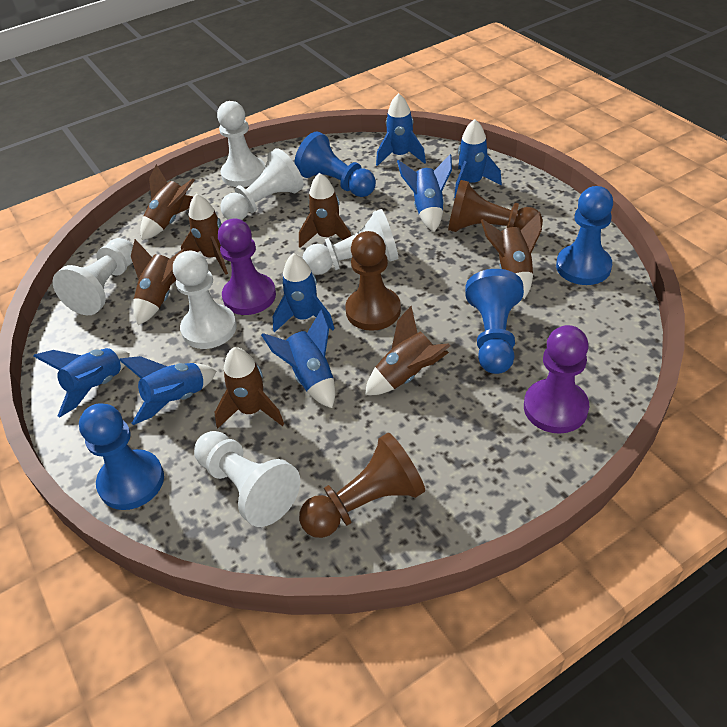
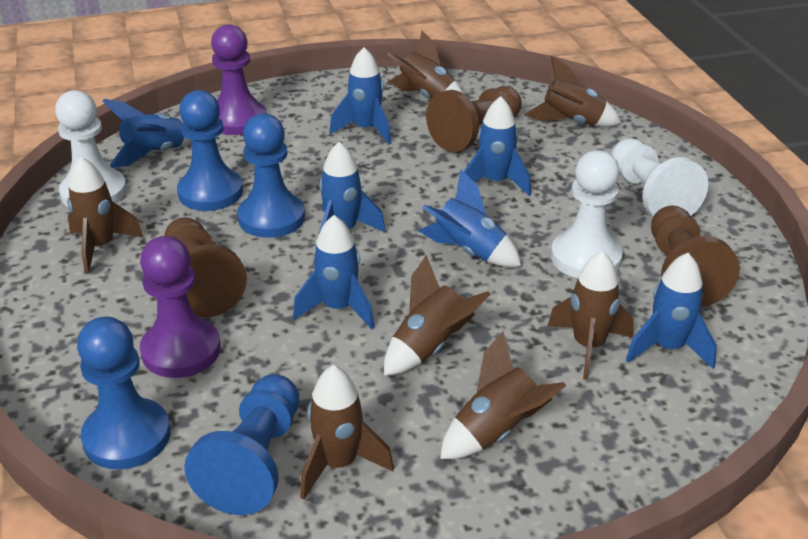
white pawn: [53,238,133,315] [173,251,237,349] [194,431,300,527] [217,101,265,187] [220,148,304,220] [302,209,398,275] = 6 -> [55,90,127,207] [551,150,623,278] [611,138,708,216] = 3

